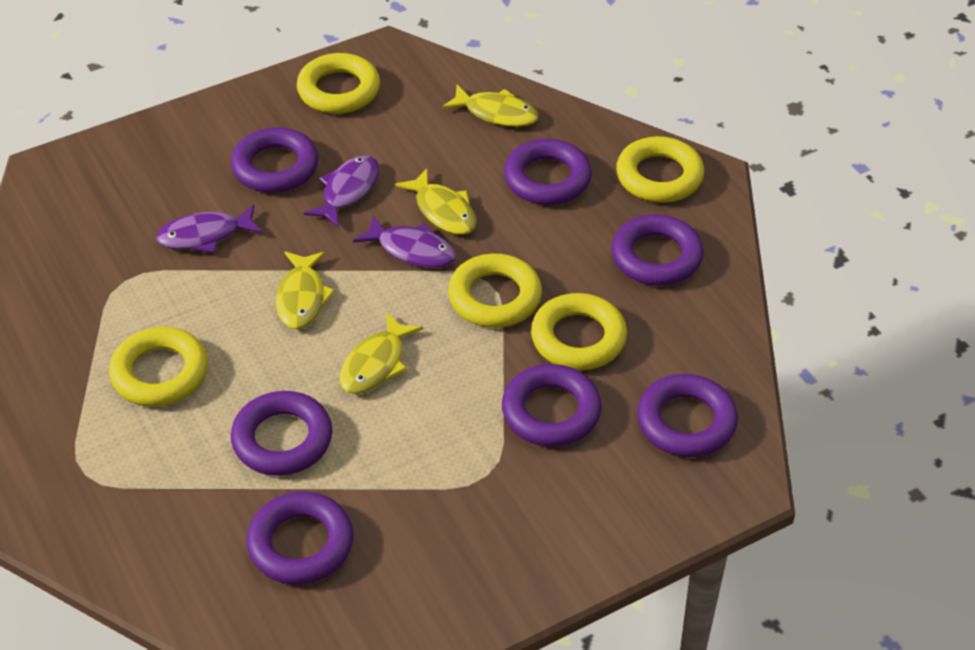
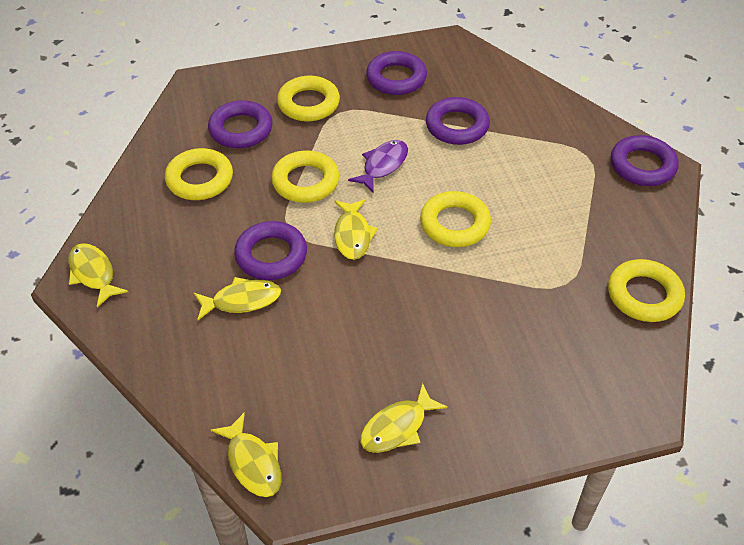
purple fish: [156,205,263,253] [304,155,379,228] [353,215,456,268] = 3 -> [348,140,408,192] = 1
purple ring: [231,127,319,193] [231,391,332,476] [246,492,353,585] [502,364,602,447] [504,139,592,205] [611,214,704,286] [637,374,738,457] = 7 -> [208,100,273,148] [234,221,307,280] [366,51,427,95] [426,97,490,145] [611,135,679,186] = 5
yellow fish: [276,251,335,329] [339,312,423,394] [395,168,477,235] [442,85,539,127] = 4 -> [68,243,128,307] [194,277,281,320] [211,412,281,497] [334,199,378,260] [360,383,448,453] = 5

